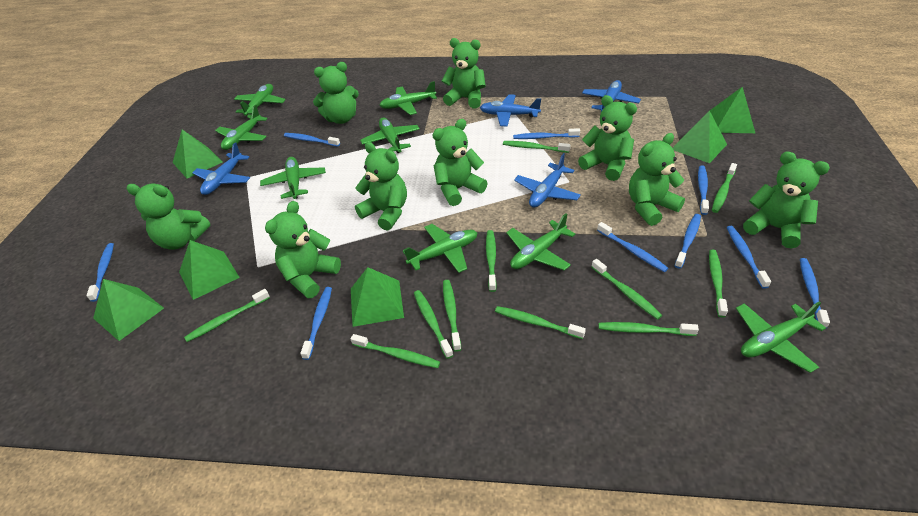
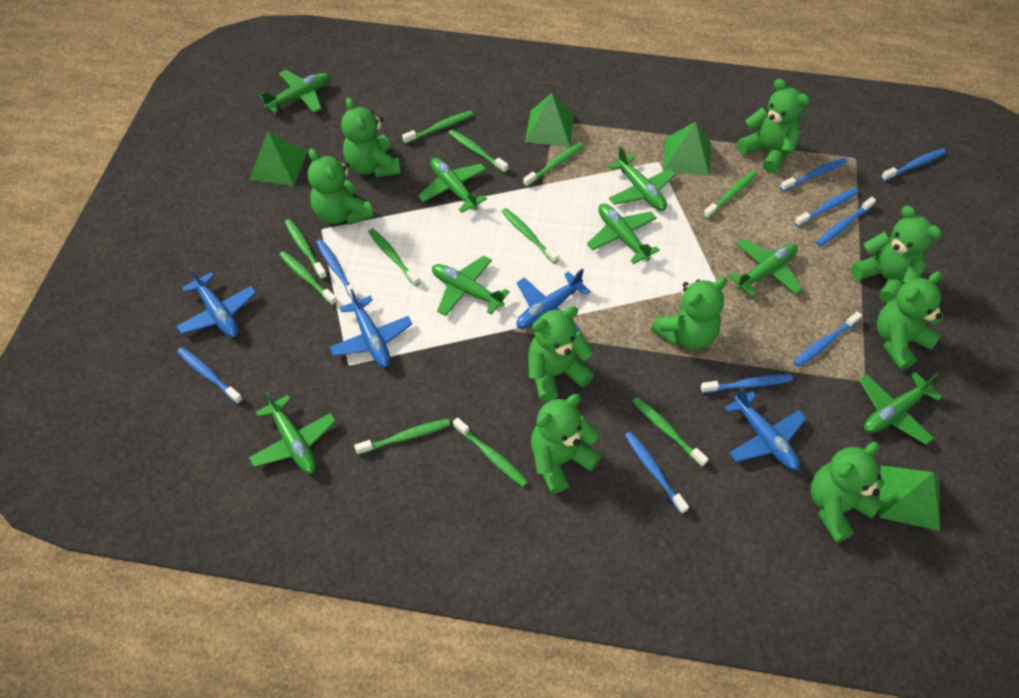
green pyramid: [93,279,164,341] [173,129,223,179] [179,240,240,300] [351,267,404,327] [673,111,727,163] [710,87,755,133] = 6 -> [249,131,307,186] [525,93,574,147] [663,122,711,176] [879,465,940,531] = 4

